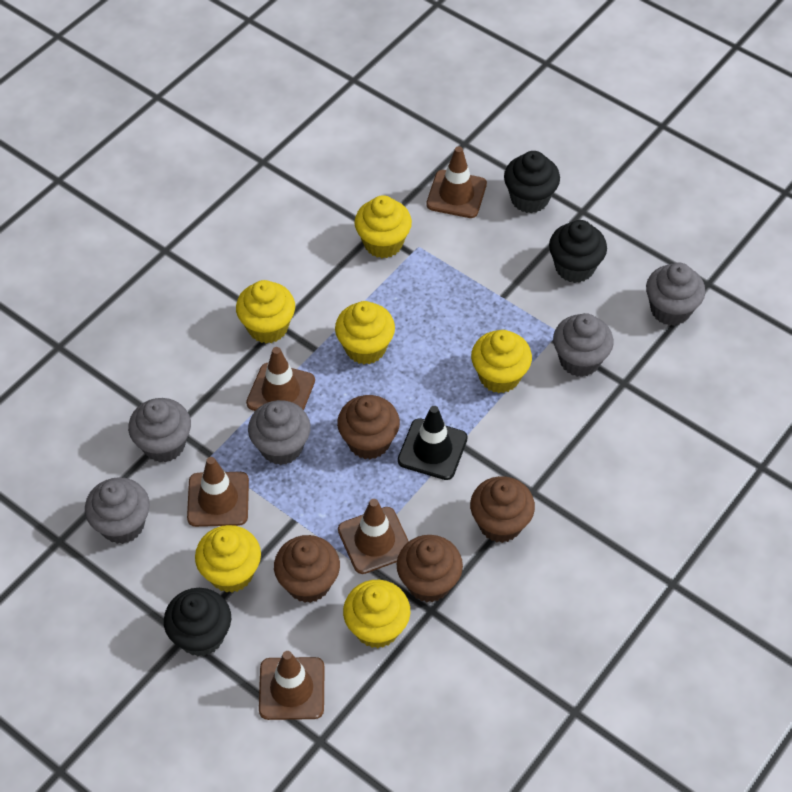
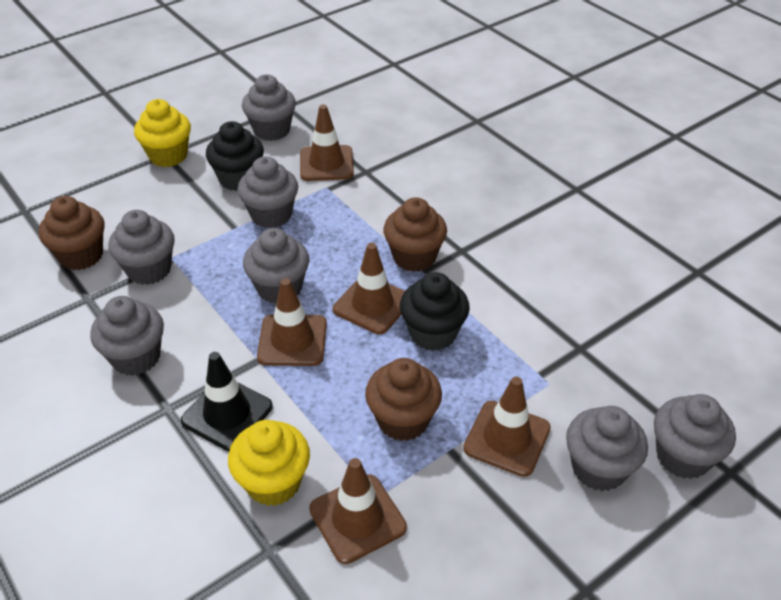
black cupcake: [164,588,231,657] [504,151,560,213] [549,220,607,283] = 3 -> [206,121,264,191] [400,272,470,351] = 2
brown cupcake: [274,535,340,603] [337,395,400,460] [397,535,463,602] [470,476,535,543] = 4 -> [39,196,105,270] [365,358,442,441] [383,197,447,272] = 3
grey cupcake: [85,477,150,544] [128,398,191,463] [248,400,311,465] [553,313,614,377] [646,263,705,326] = 5 -> [90,296,164,376] [109,210,175,285] [238,156,298,228] [242,74,296,141] [243,228,309,304] [566,406,648,491] [654,394,736,479] = 7
yellow cupcake: [195,525,261,593] [236,280,295,344] [335,301,395,364] [343,580,410,648] [354,195,412,258] [471,330,532,393] = 6 -> [134,99,191,167] [228,420,310,506] = 2

